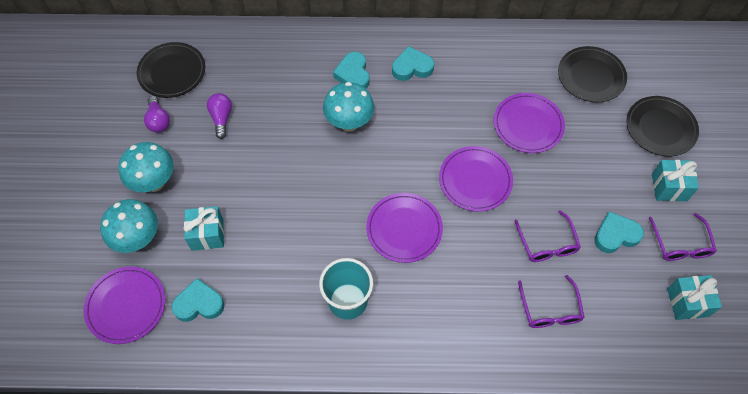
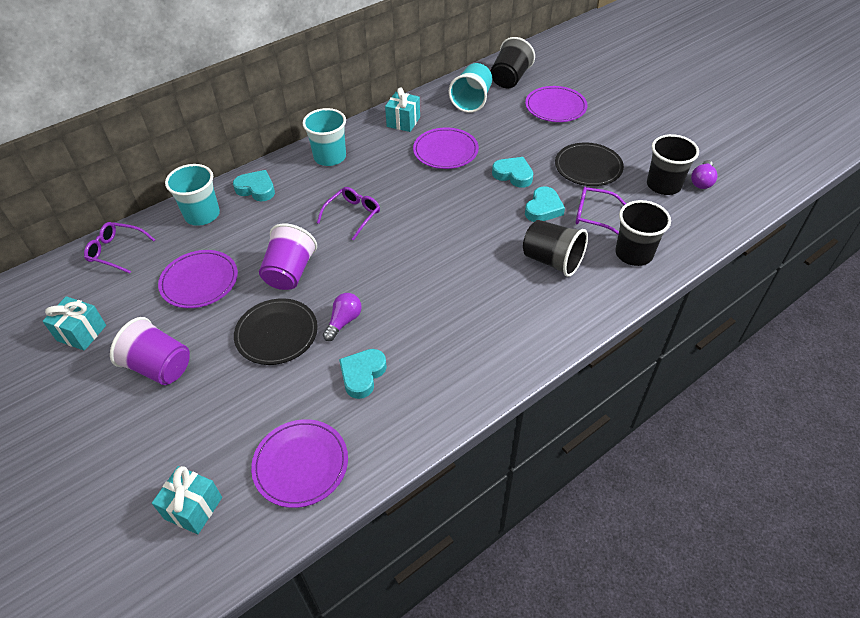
black cup: none = 0 -> [491,37,535,88] [523,220,588,277] [615,200,671,266] [647,134,699,195] = 4
black plate: [137,42,205,98] [558,46,627,102] [626,96,699,156] = 3 -> [234,298,318,365] [555,143,624,186] = 2
purple cup: none = 0 -> [110,317,190,385] [259,224,317,290] = 2
turquoise cup: [319,258,373,319] = 1 -> [165,164,220,226] [302,108,346,166] [449,63,492,113] = 3
turquoise mushroom: [100,199,158,253] [119,142,174,192] [323,82,374,132] = 3 -> none = 0

